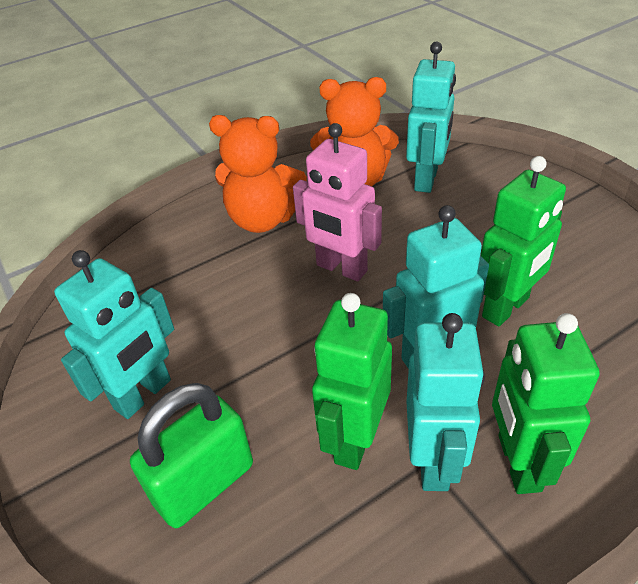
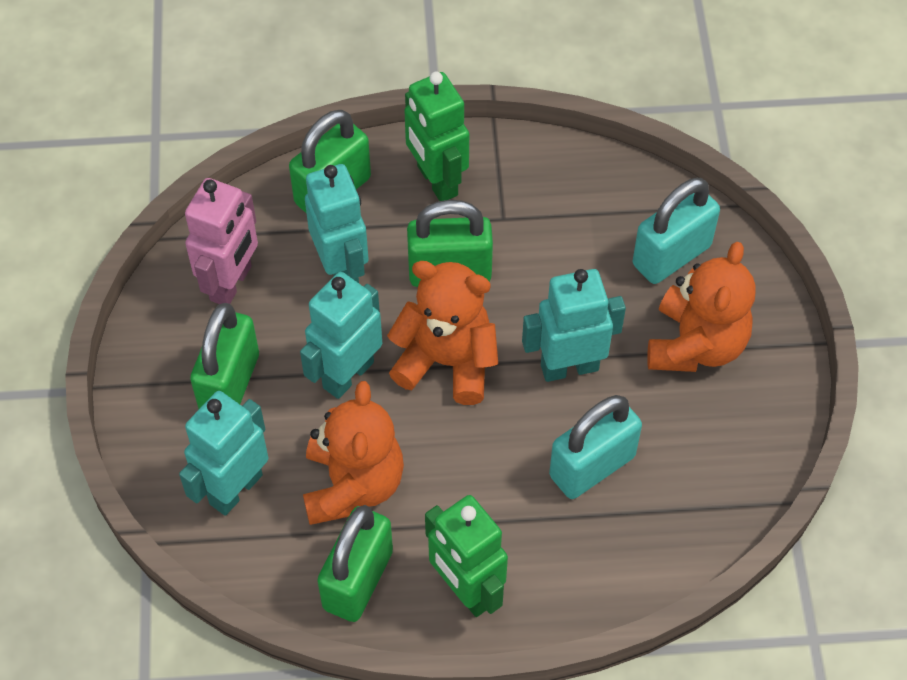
green padlock: [130,383,253,528] = 1 -> [190,303,259,409] [289,110,371,214] [317,505,393,622] [407,200,493,287] = 4
green robot: [312,293,392,470] [481,156,566,327] [492,313,600,494] = 3 -> [404,72,469,201] [425,495,508,617] = 2
orange teddy bear: [209,115,307,233] [310,77,399,186] = 2 -> [303,381,404,525] [387,261,498,405] [647,242,756,372] = 3
turquoise padlock: none = 0 -> [549,395,642,499] [633,178,720,284] = 2

